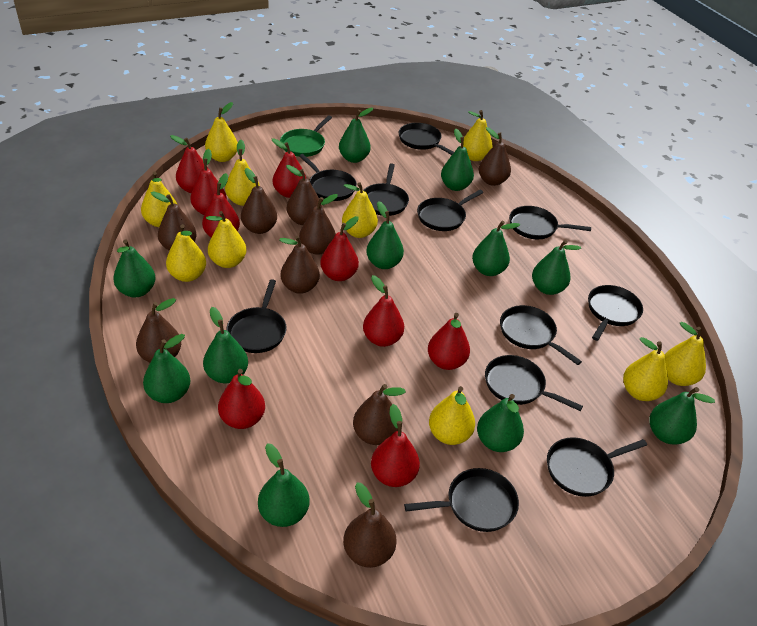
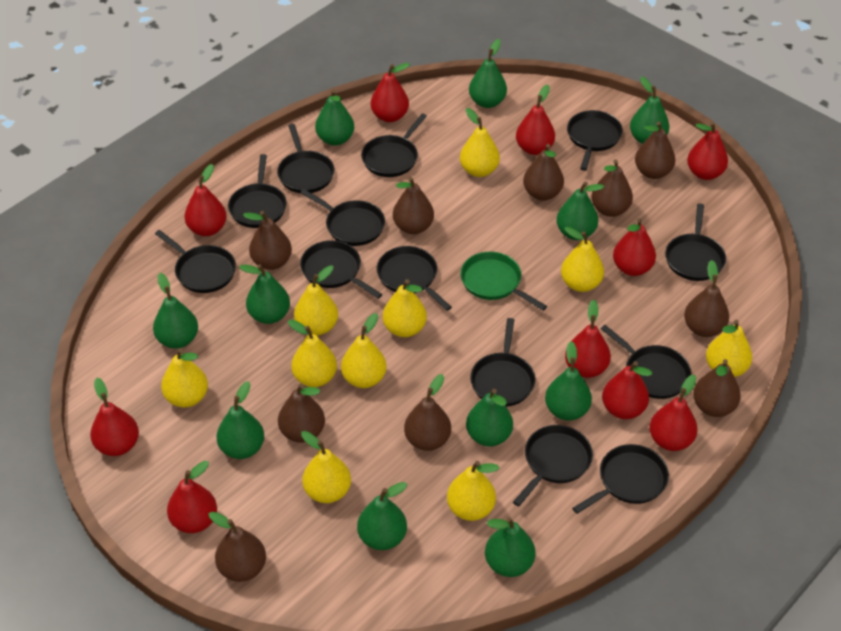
black pan: [226,279,287,353] [299,154,357,201] [363,163,409,216] [399,123,454,155] [404,468,519,532] [417,190,483,231] [485,355,583,411] [500,305,582,365] [509,206,591,239] [547,437,647,497] [588,285,643,341] = 11 -> [155,230,236,293] [228,154,287,228] [277,124,334,193] [300,189,385,246] [300,240,382,299] [361,114,427,177] [377,246,452,311] [470,318,535,407] [513,425,593,507] [567,110,623,171] [572,444,669,514] [601,325,691,399] [665,203,726,281] = 13
brown pear: [136,298,181,363] [151,191,197,251] [241,168,277,234] [279,236,320,294] [286,165,322,225] [299,194,338,255] [343,482,397,568] [353,384,406,445] [479,127,511,186] = 9 -> [209,512,266,582] [243,211,292,270] [278,383,325,443] [393,177,434,234] [404,374,451,451] [523,144,564,201] [591,159,633,217] [635,121,675,179] [684,260,729,337] [693,359,741,417] = 10
red pear: [170,135,208,193] [190,149,227,215] [202,173,240,238] [218,369,265,429] [272,138,306,198] [320,216,359,281] [363,275,404,347] [371,404,420,487] [428,313,470,370] = 9 -> [90,378,139,456] [167,461,217,533] [185,164,227,236] [371,63,410,122] [516,85,555,155] [565,300,611,378] [602,361,652,419] [613,218,656,276] [649,375,698,451] [687,122,728,180] = 10

